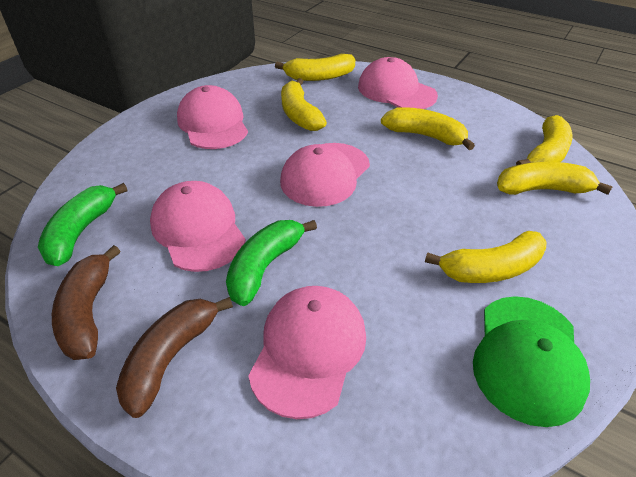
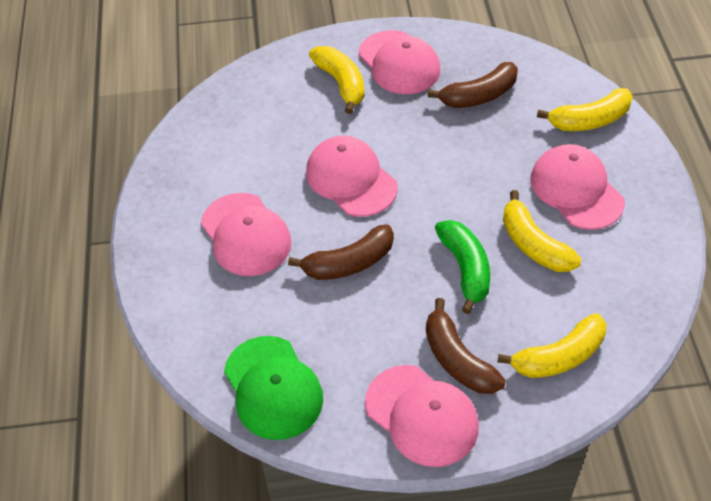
brown banana: [52,245,120,360] [116,297,233,418] = 2 -> [288,224,394,280] [426,298,506,394] [428,62,518,108] = 3
green banana: [38,183,128,266] [226,220,317,306] = 2 -> [435,220,490,314] = 1
yellow banana: [275,54,355,81] [281,78,327,131] [381,107,475,150] [425,231,547,283] [497,162,613,195] [516,115,573,165] = 6 -> [309,46,364,114] [497,313,606,378] [503,190,581,272] [537,88,633,131] = 4

